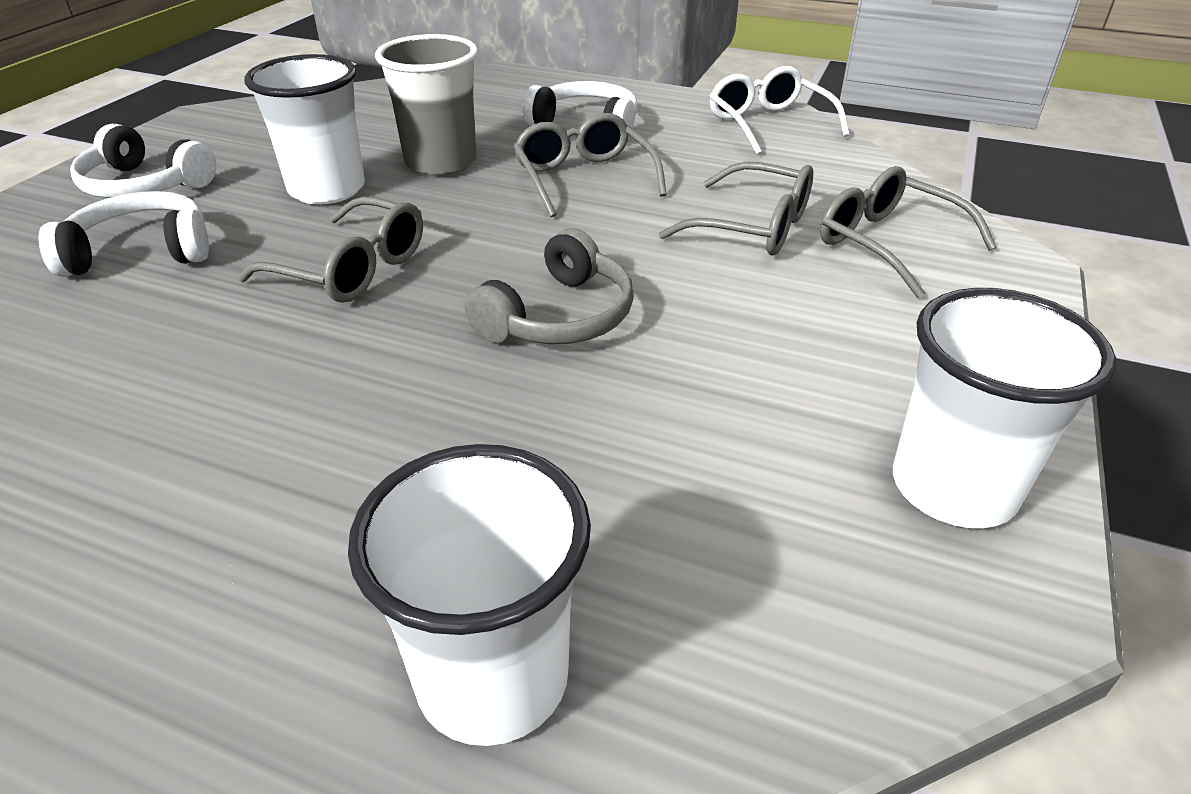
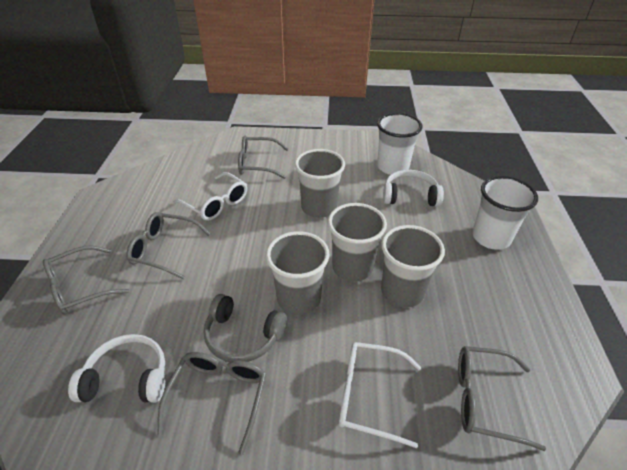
grey cup: [375,34,478,176] = 1 -> [266,231,329,315] [295,149,345,218] [328,203,387,281] [381,225,445,308] = 4
grey glasses: [238,196,423,303] [513,113,667,217] [659,162,813,255] [820,166,997,298] = 4 -> [43,246,129,314] [127,212,211,279] [157,352,266,455] [238,136,288,179] [458,346,546,451] = 5
white cup: [244,54,365,205] [348,444,591,746] [893,288,1116,528] = 3 -> [377,113,422,175] [472,176,538,250] = 2
white glasses: [710,66,849,155] = 1 -> [173,172,247,221] [339,342,421,448] = 2
white headphones: [38,191,209,277] [70,124,216,198] [523,81,638,138] = 3 -> [68,334,165,403] [383,170,444,207] = 2

